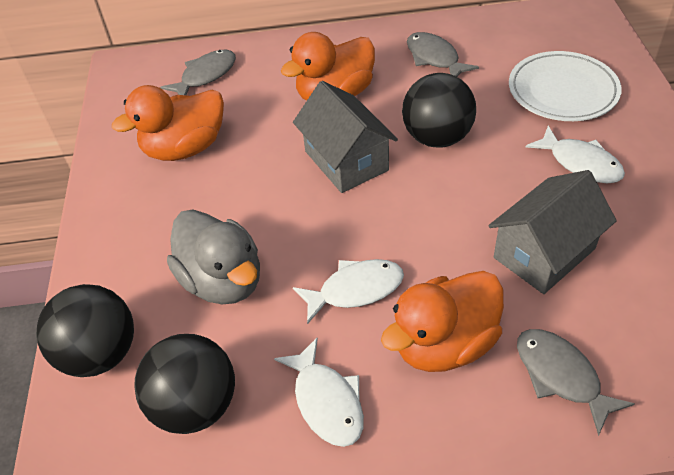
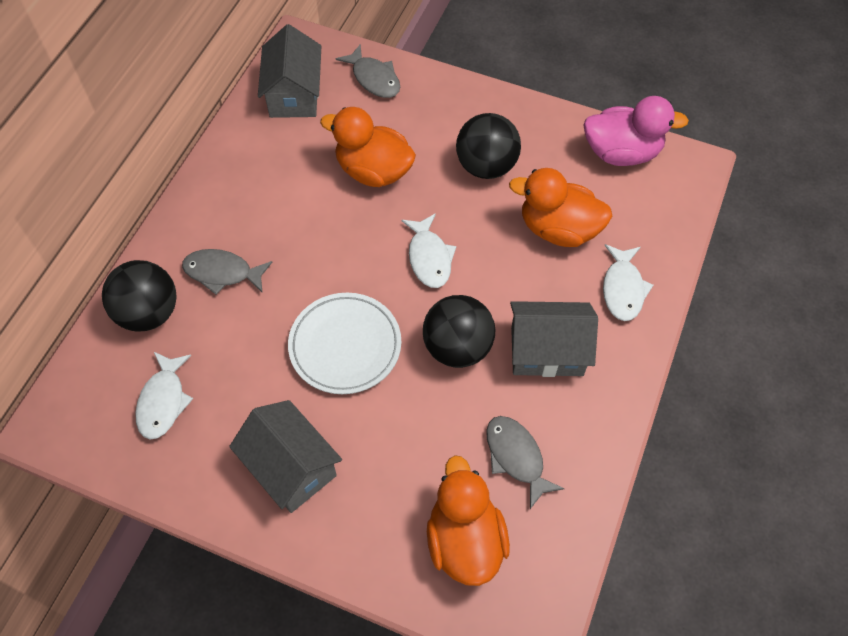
grey duck: [167,210,260,304] = 1 -> none = 0
grey house: [293,81,398,193] [488,170,617,294] = 2 -> [229,400,342,513] [258,24,321,118] [510,301,598,377] = 3
pink duck: none = 0 -> [584,96,689,166] = 1

